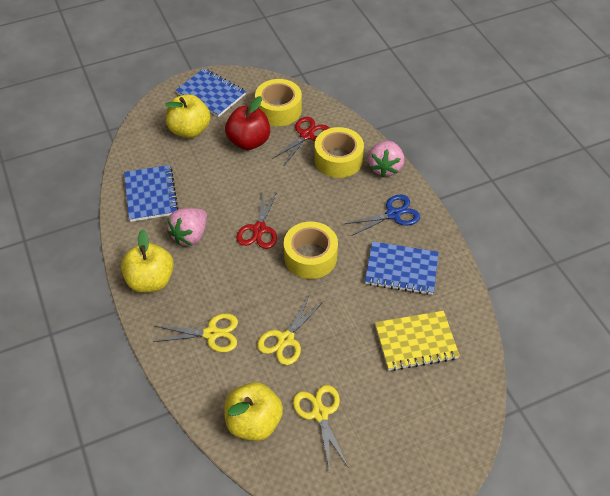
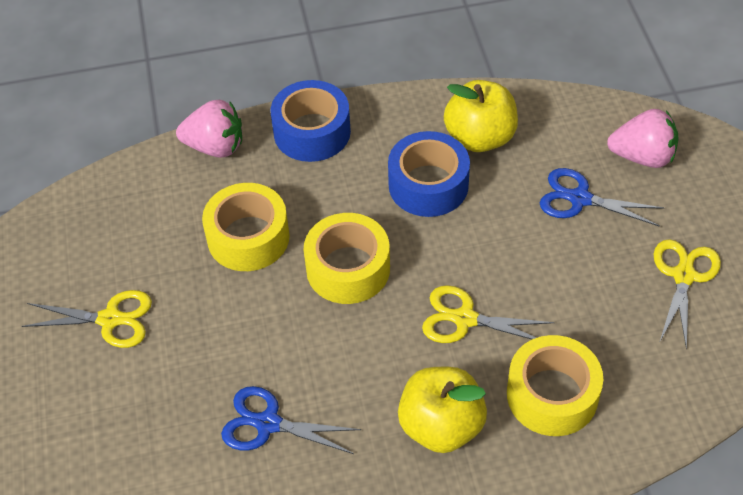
blue notebook: [124,165,178,222] [176,68,246,117] [365,241,439,295] = 3 -> none = 0
blue scissors: [344,195,420,236] = 1 -> [221,386,361,454] [540,168,664,227] = 2
blue tape: none = 0 -> [271,80,351,162] [388,131,470,217] = 2
red apple: [225,96,270,150] = 1 -> none = 0
red scissors: [236,190,278,249] [272,117,329,165] = 2 -> none = 0
yellow apple: [121,229,174,293] [165,94,211,138] [224,382,283,441] = 3 -> [398,367,487,453] [444,80,518,152] = 2
yellow notebook: [375,311,460,371] = 1 -> none = 0

